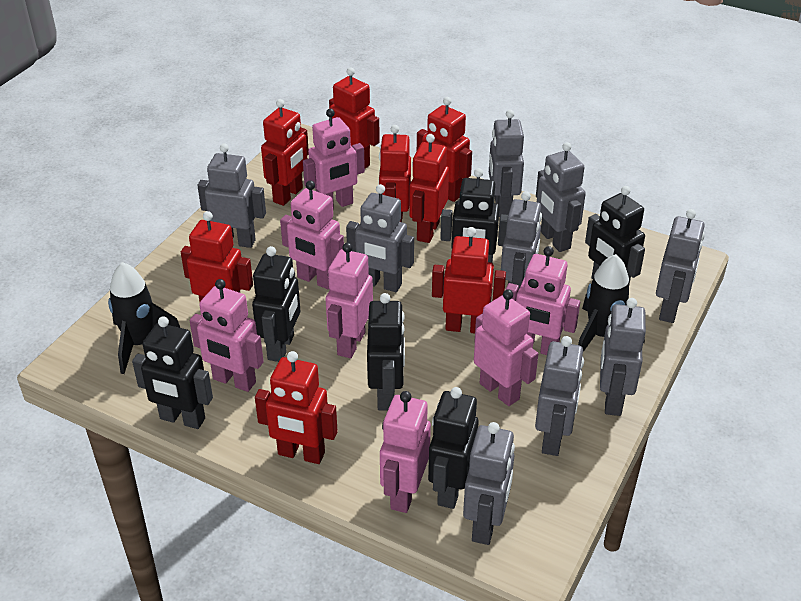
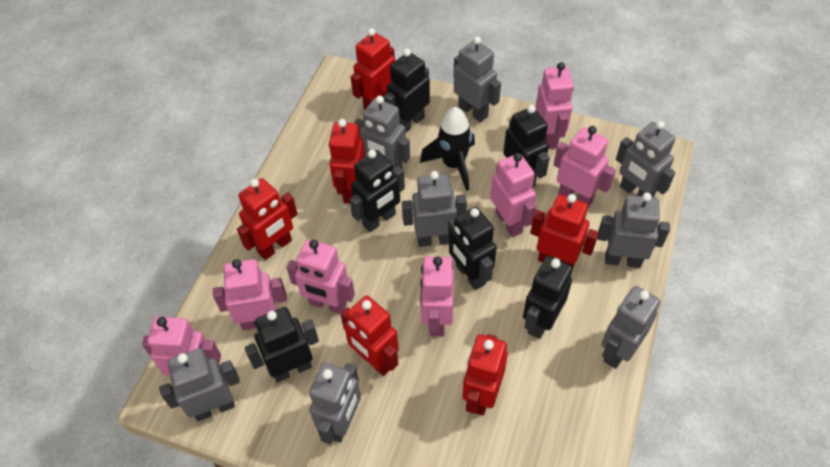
black rocket: [108,262,180,374] [578,254,645,352] = 2 -> [420,107,475,191] = 1
grey robot: [197,143,266,248] [346,184,414,292] [463,422,515,545] [489,110,524,217] [501,191,542,288] [535,336,584,456] [536,142,586,252] [600,298,646,416] [656,209,705,323] = 9 -> [159,348,240,421] [309,363,361,444] [354,96,410,169] [402,171,467,247] [454,36,501,122] [598,193,670,268] [602,286,660,369] [616,121,675,198] = 8
red robot: [181,211,253,301] [255,351,338,464] [261,99,309,206] [329,67,380,168] [378,125,411,222] [409,134,449,243] [417,97,472,202] [432,227,506,333] = 8 -> [237,178,298,260] [328,119,365,203] [340,295,399,376] [351,28,395,110] [463,334,508,416] [530,194,599,268] = 6

